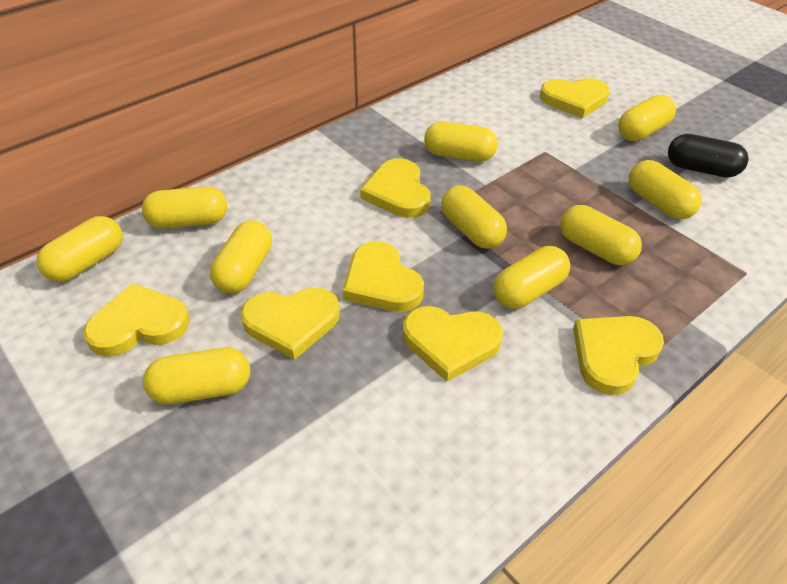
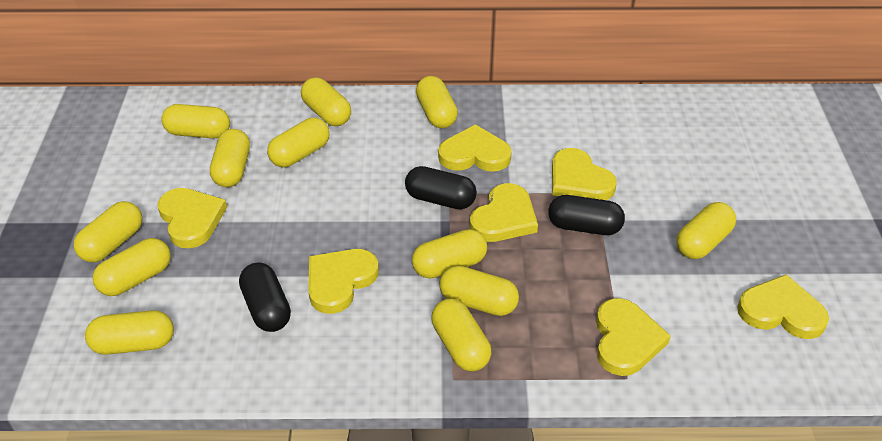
black capsule: [668,134,749,178] = 1 -> [239,263,291,332] [405,166,477,209] [548,195,625,235] = 3
yellow capsule: [36,216,123,282] [142,186,227,229] [143,348,250,404] [210,220,272,293] [424,121,498,162] [441,185,507,249] [493,246,570,309] [560,205,642,265] [618,95,676,141] [629,160,702,219] = 10 -> [74,201,142,262] [85,310,174,355] [93,238,171,296] [161,104,230,138] [210,129,250,187] [267,118,330,167] [301,77,351,126] [412,229,487,278] [416,76,458,128] [431,299,491,371] [439,266,519,316] [676,202,736,259] = 12

